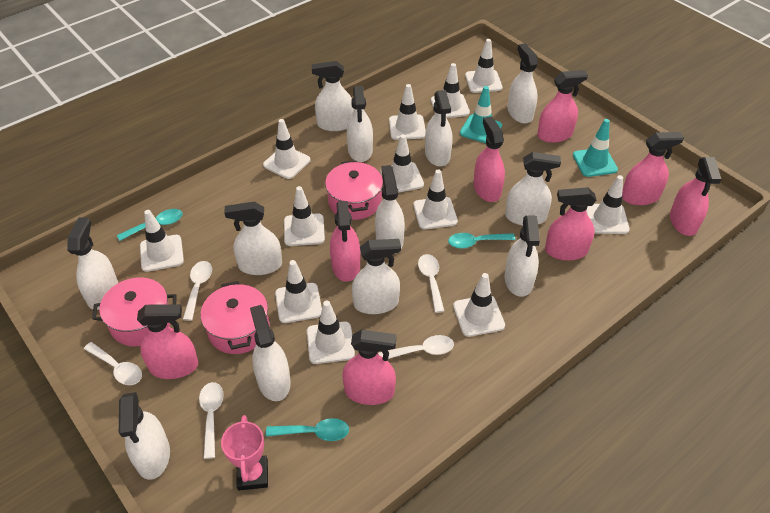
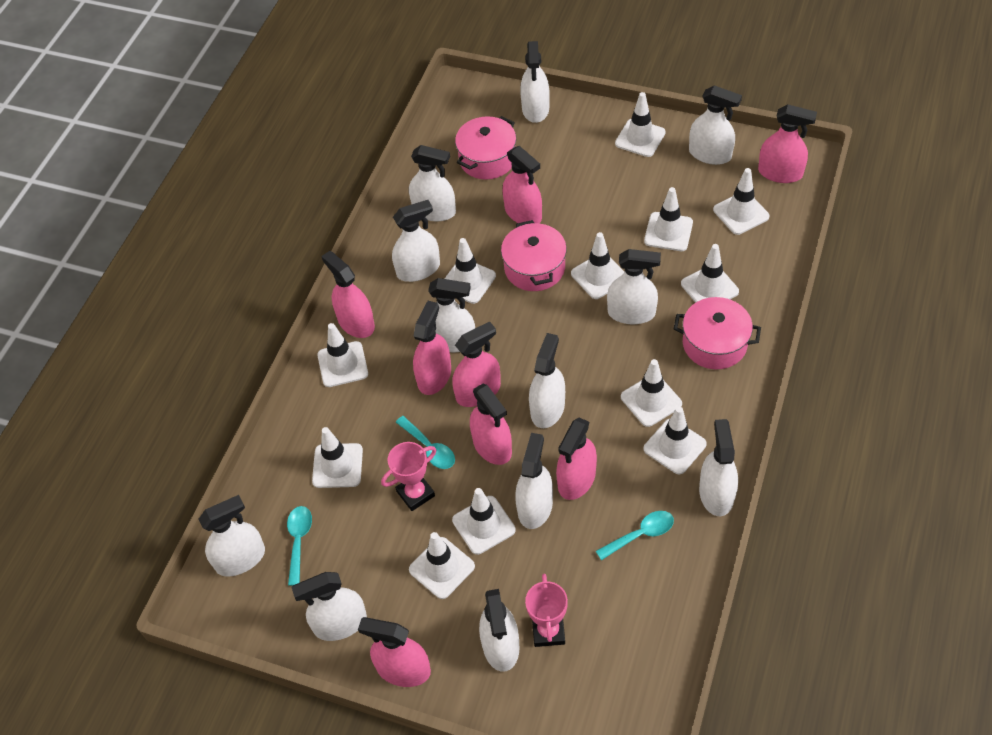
pink trophy: [221,415,268,491] = 1 -> [381,442,436,511] [525,574,568,647] = 2
turquoise traffic cone: [460,86,502,143] [573,119,618,177] = 2 -> none = 0
white spoon: [84,342,142,385] [183,261,212,321] [199,382,224,459] [378,335,454,359] [418,254,444,313] = 5 -> none = 0

